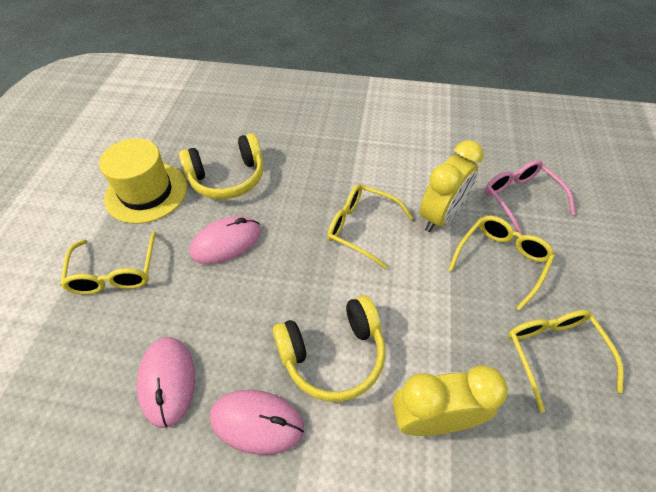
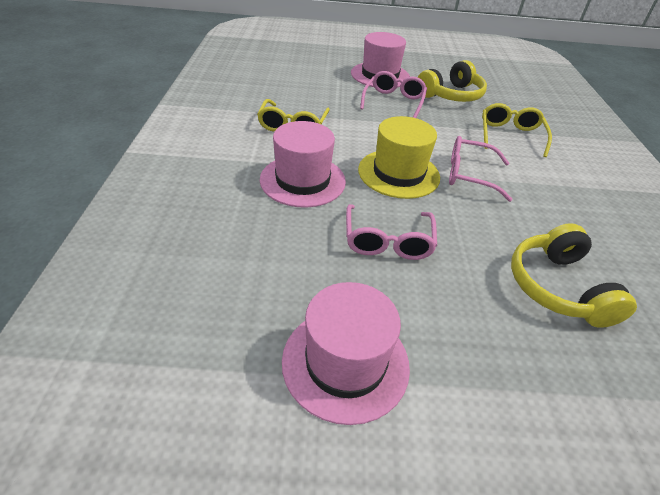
pink glasses: [485,160,575,236] = 1 -> [346,204,437,260] [360,71,427,118] [449,136,512,202] = 3
pink hat: none = 0 -> [260,121,346,207] [282,282,410,425] [351,32,410,87] = 3
pink mouse: [137,337,195,428] [189,216,261,264] [210,390,304,455] = 3 -> none = 0
yellow clock: [393,365,508,436] [420,140,483,232] = 2 -> none = 0
yellow glasses: [60,231,157,295] [327,184,414,269] [448,216,555,311] [508,310,624,413] = 4 -> [257,99,330,132] [482,103,552,157] = 2

